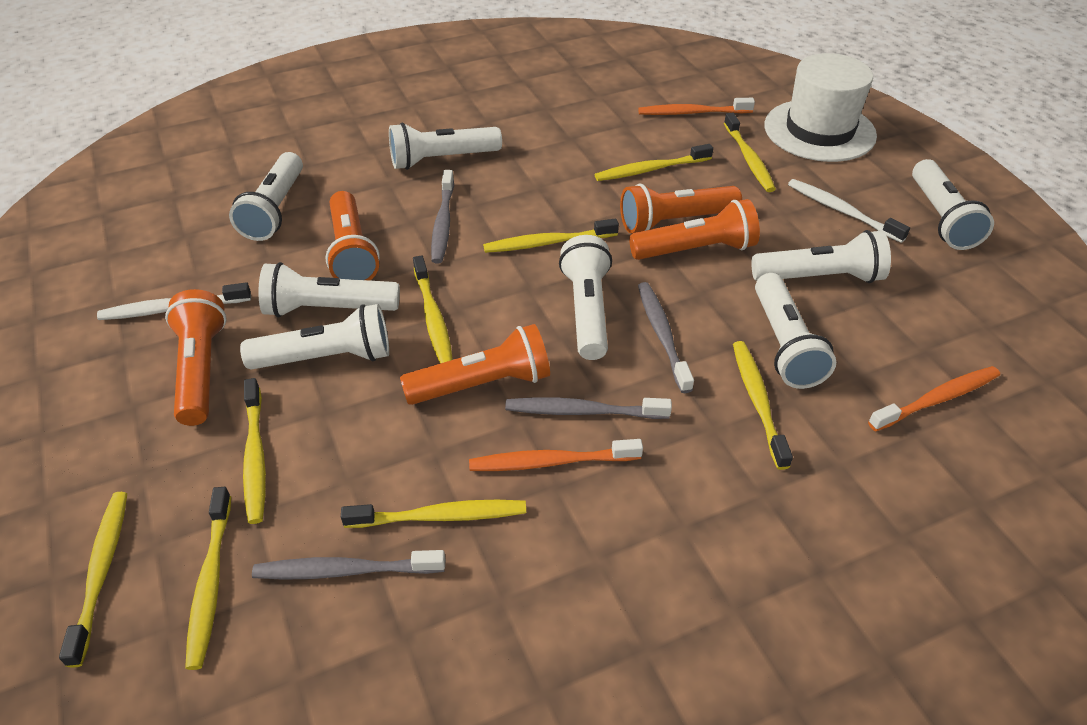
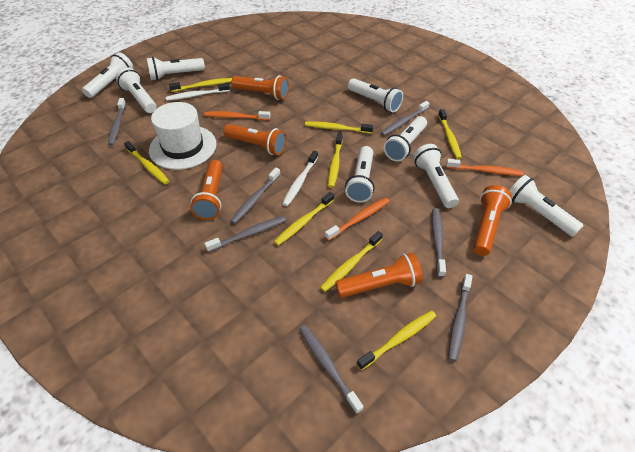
grey toothbrush: [252,550,445,580] [431,170,454,263] [505,397,672,419] [638,282,694,393] = 4 -> [108,98,126,146] [204,216,286,252] [230,168,281,224] [299,325,364,414] [381,101,430,136] [432,208,446,277] [448,274,473,362] = 7
yellow toothbrush: [59,492,127,668] [185,487,231,670] [243,378,266,524] [341,500,526,528] [413,255,453,363] [483,219,619,253] [595,144,713,181] [724,113,776,192] [733,341,793,470] = 9 -> [124,141,169,184] [169,78,232,92] [274,192,334,245] [305,121,373,134] [320,231,383,292] [328,133,343,188] [357,310,436,370] [438,109,462,159] = 8

